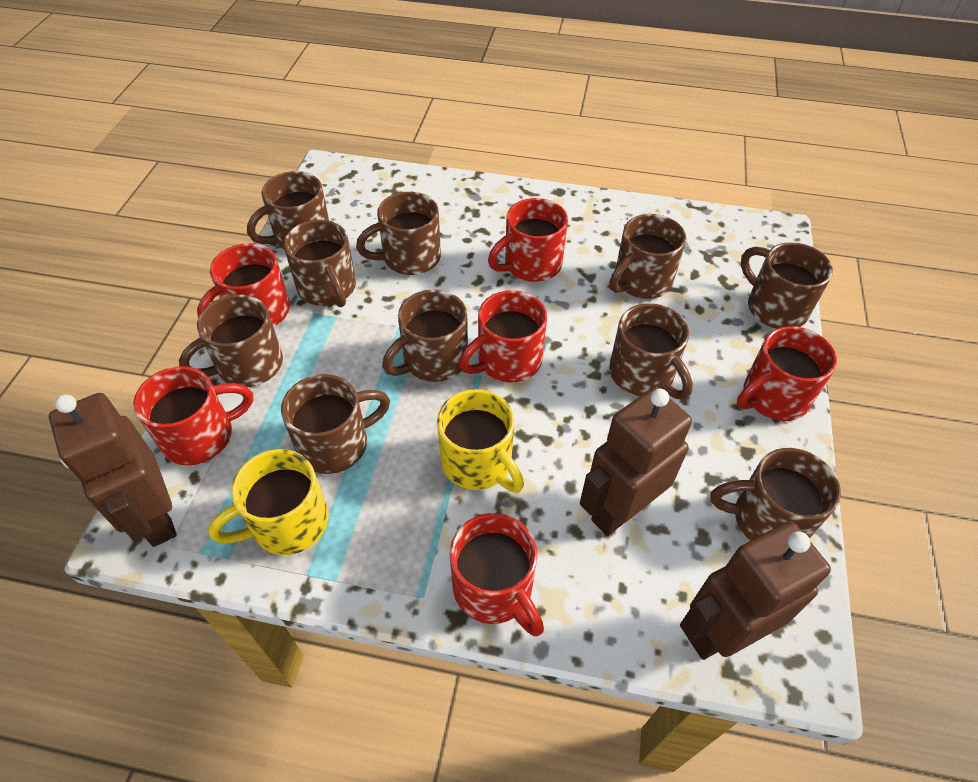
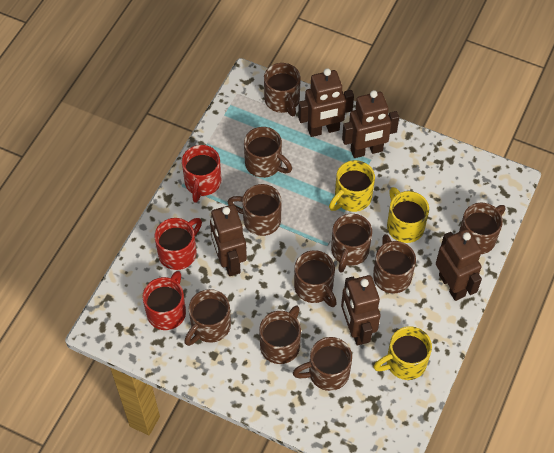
brown robot: [49,393,177,547] [580,388,692,536] [680,522,831,660] = 3 -> [210,204,247,276] [298,68,354,137] [341,275,381,346] [342,90,399,158] [436,229,482,301] = 5
red mug: [133,366,253,466] [197,243,290,327] [450,513,544,636] [459,290,547,383] [488,198,568,282] [737,326,837,421] = 6 -> [142,271,186,330] [155,218,202,270] [182,145,221,203] = 3
yellow mug: [208,449,328,555] [437,389,524,493] = 2 -> [329,160,375,212] [374,326,432,380] [387,187,429,243] = 3

